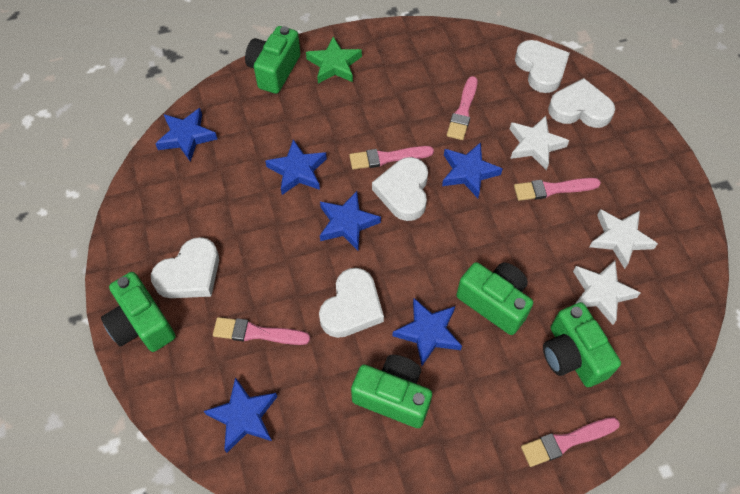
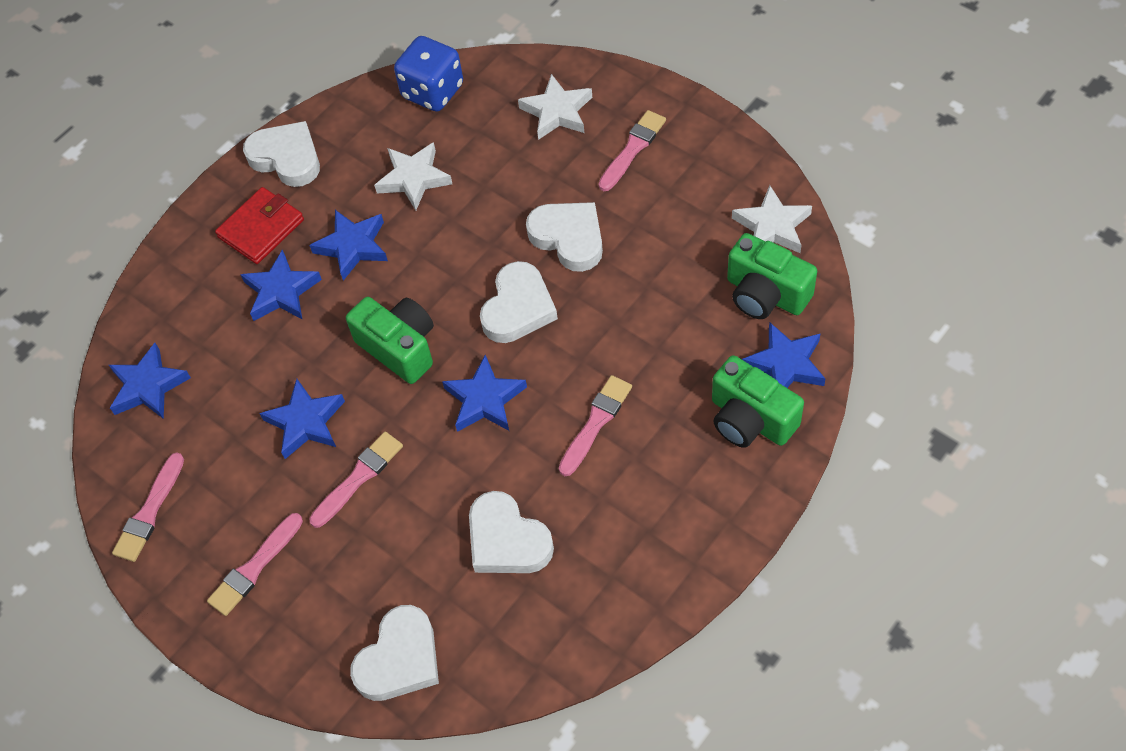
blue dice: none = 0 -> [394,36,463,111] = 1
green camera: [101,272,176,352] [245,26,301,94] [351,355,432,428] [456,262,533,335] [543,302,621,387] = 5 -> [346,297,434,384] [712,355,804,448] [727,233,817,319] = 3
green star: [306,36,362,83] = 1 -> none = 0
red wallet: none = 0 -> [215,187,304,264] = 1

